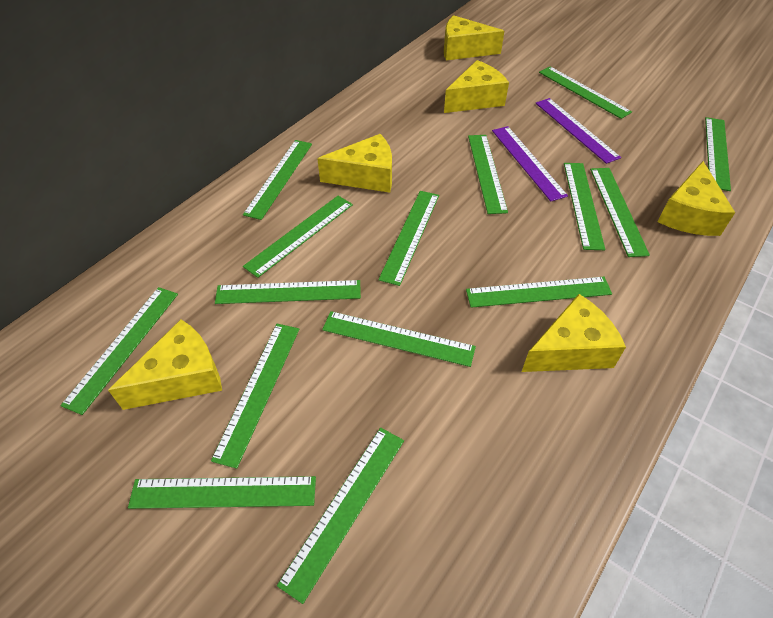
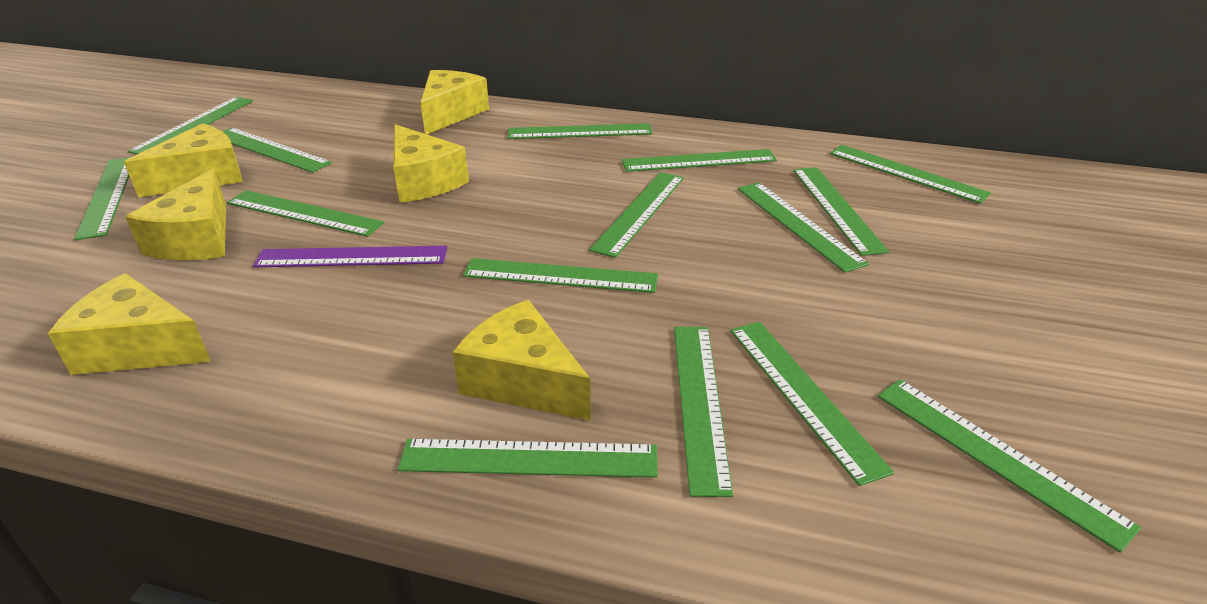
purple ruler: [492,126,568,202] [536,98,621,164] = 2 -> [253,246,447,267] = 1

